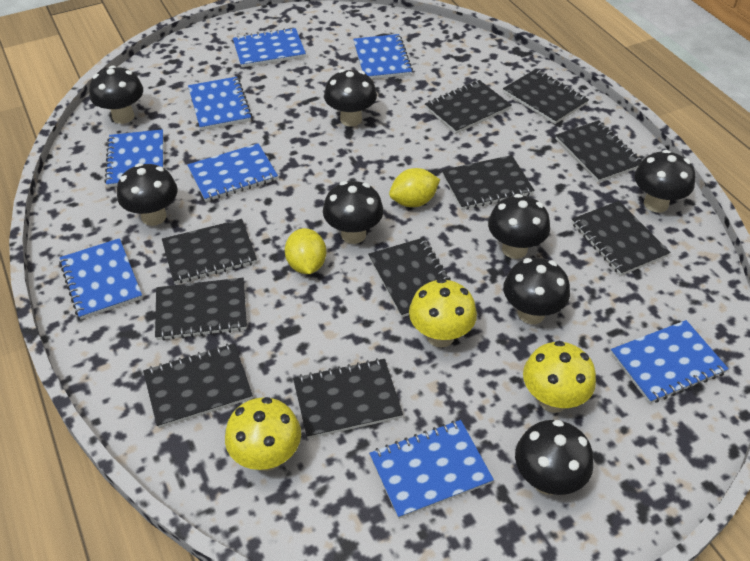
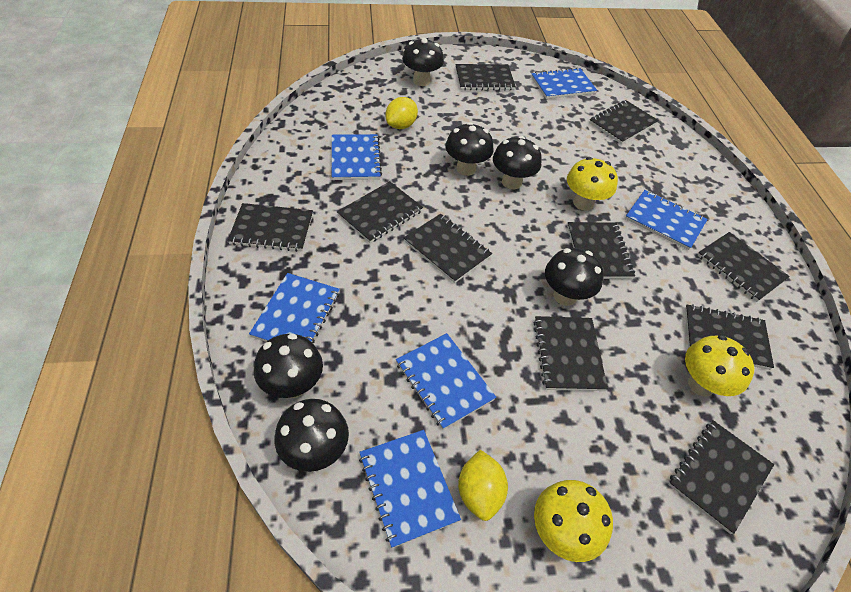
black mushroom: [89,66,143,124] [117,163,178,226] [323,181,384,244] [324,69,377,127] [488,194,550,259] [503,258,570,324] [515,420,593,495] [635,150,695,213] = 8 -> [254,333,323,398] [275,399,349,472] [402,38,444,86] [445,122,493,176] [493,136,542,189] [545,248,604,306] = 6
blue notebook: [59,238,142,320] [104,129,163,187] [187,143,278,202] [188,77,252,130] [233,27,306,68] [353,34,413,79] [369,420,494,519] [611,320,729,404] = 8 -> [249,273,340,343] [332,134,382,180] [359,430,461,548] [396,333,496,430] [531,68,597,99] [625,190,708,250] = 6

